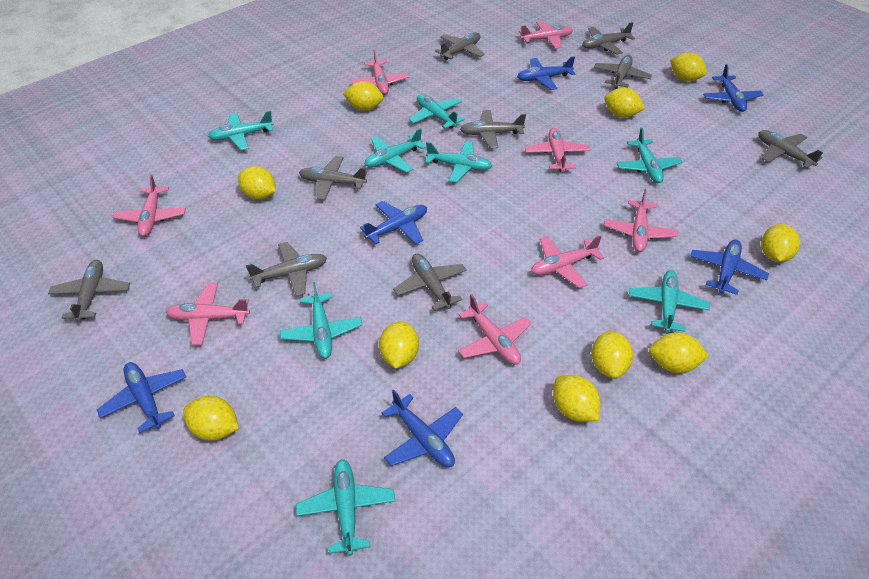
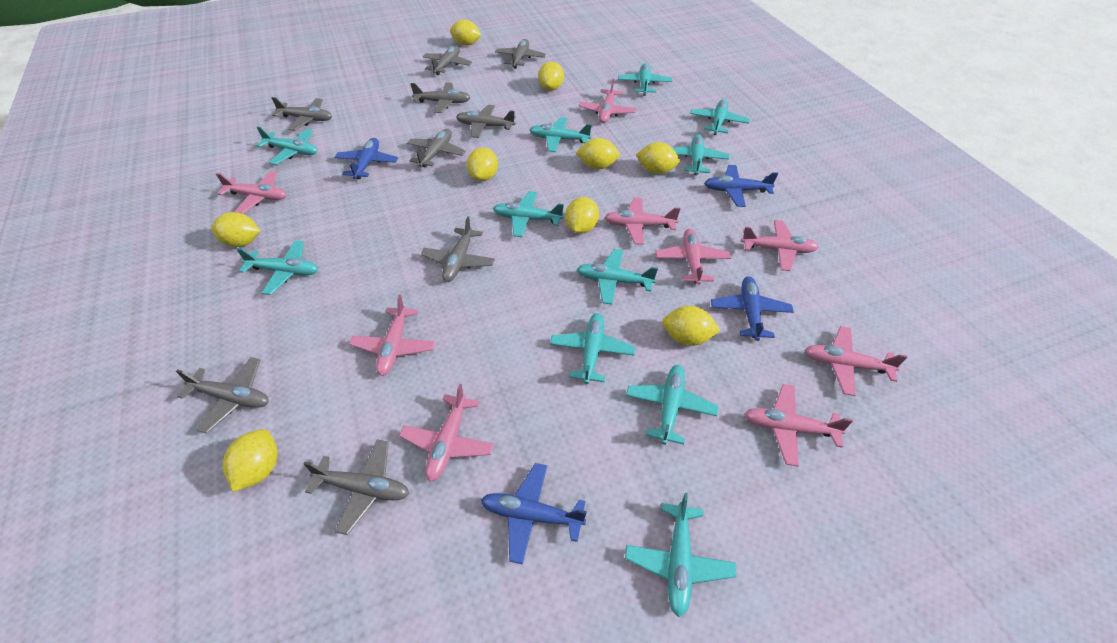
blue plane: [97,362,186,433] [360,201,427,244] [382,390,463,467] [517,56,575,90] [690,239,769,295] [703,64,764,112] = 6 -> [335,138,398,179] [481,463,587,564] [704,165,778,207] [711,276,794,341] = 4
pink plane: [112,175,186,237] [166,283,250,345] [351,49,409,95] [458,294,532,365] [519,21,573,49] [525,128,590,172] [531,235,604,288] [604,189,678,252] = 8 -> [216,171,286,214] [349,295,435,376] [399,384,494,482] [579,78,636,123] [604,197,680,245] [655,229,731,285] [741,220,819,271] [744,384,853,467] [804,326,907,396] = 9
turquoise plane: [208,111,274,150] [280,282,362,359] [296,459,395,556] [364,128,427,173] [409,94,465,129] [425,141,492,183] [616,128,683,183] [629,270,710,333] = 8 -> [237,240,318,295] [256,127,317,165] [493,191,564,237] [530,117,592,152] [550,313,636,384] [577,249,658,305] [618,63,672,96] [625,493,736,617] [626,365,718,445] [673,134,729,175] [690,99,750,135] = 11
yellow lemon: [183,396,239,440] [238,166,276,200] [343,81,384,111] [379,321,419,369] [553,375,600,422] [592,330,633,379] [604,88,645,118] [649,332,709,373] [670,52,707,81] [761,224,800,262] = 10 -> [211,212,260,247] [223,429,278,492] [450,19,481,46] [467,147,498,181] [538,62,564,91] [565,197,599,234] [576,138,620,169] [636,142,680,174] [662,306,721,346] = 9

